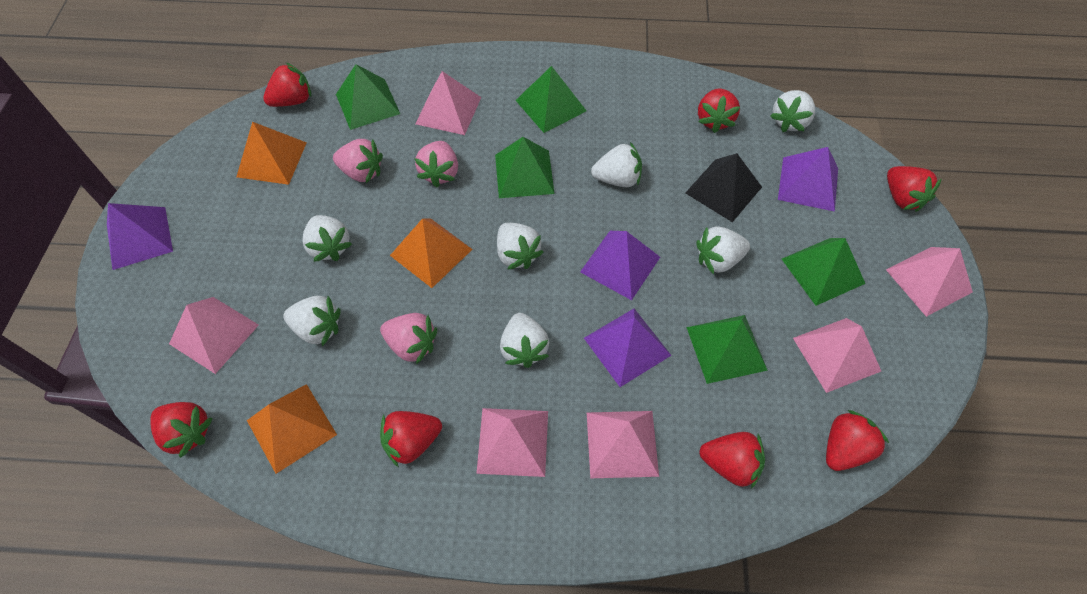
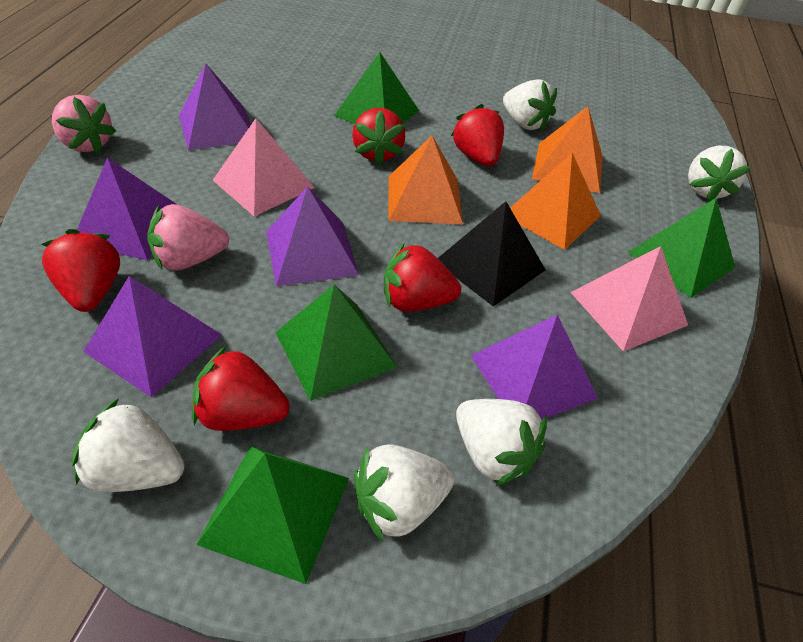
green pyramid: [336,64,400,130] [495,137,555,198] [515,66,586,133] [686,315,768,384] [782,238,865,306] = 5 -> [196,446,349,584] [275,285,397,401] [334,52,419,124] [627,198,735,298] = 4
pink pyramid: [169,297,259,374] [415,71,481,135] [476,408,548,477] [587,411,659,478] [793,318,881,393] [886,247,973,317] = 6 -> [213,118,315,216] [570,246,688,351] = 2
pink strawberry: [333,139,383,183] [380,313,437,365] [415,141,458,187] = 3 -> [52,95,116,153] [147,204,229,271] = 2
purple pyramid: [107,203,173,270] [580,231,660,300] [584,309,671,387] [778,147,838,212] = 4 -> [77,158,177,260] [83,276,222,398] [179,64,251,151] [266,186,359,286] [471,314,598,420] = 5
red strawberry: [150,402,213,458] [263,62,311,107] [380,411,442,467] [698,89,740,133] [699,432,765,489] [826,410,889,471] [887,166,941,212] = 7 -> [41,229,120,312] [192,346,290,431] [352,108,405,166] [383,242,461,312] [451,104,504,166] = 5
white strawberry: [283,296,341,346] [302,215,352,262] [497,223,543,270] [500,313,549,368] [591,142,642,187] [696,226,750,275] [770,90,815,132] = 7 -> [71,398,184,492] [354,444,454,542] [456,399,547,487] [503,79,557,131] [688,146,751,202] = 5

